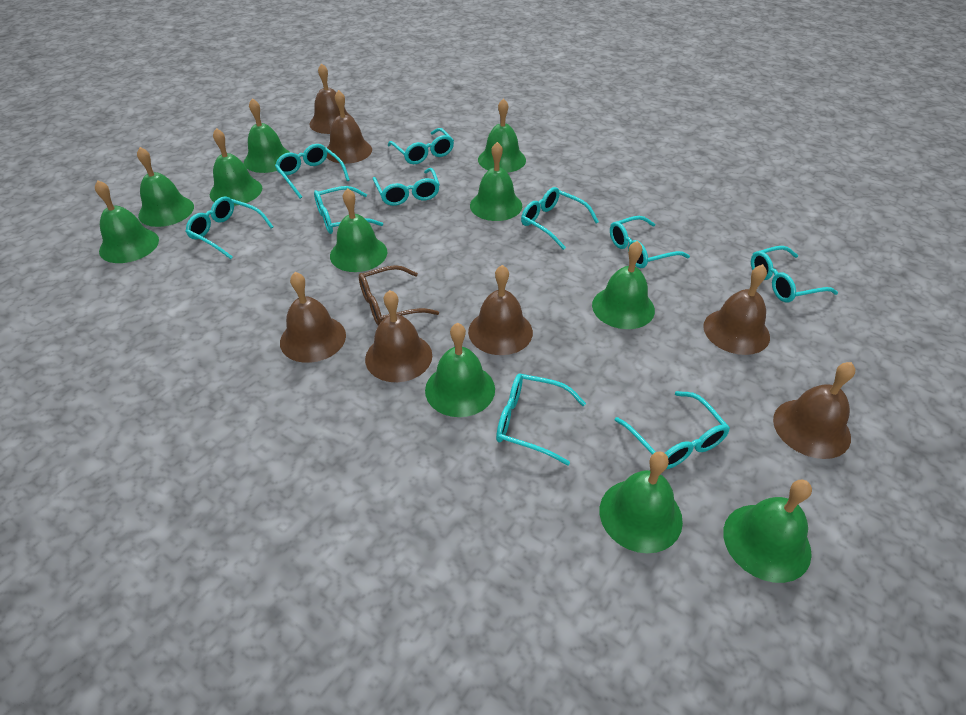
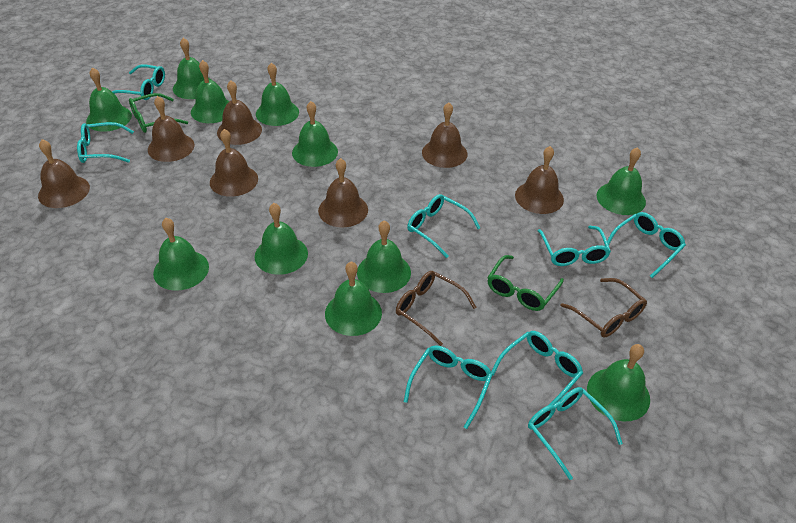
brown glasses: [358,265,439,326] = 1 -> [396,271,477,346] [560,278,647,337] = 2
green glasses: none = 0 -> [129,93,188,133] [487,255,564,311] = 2
turquoise glasses: [186,197,273,259] [275,144,350,199] [314,186,383,234] [373,168,440,206] [388,128,454,164] [496,374,586,465] [521,187,599,250] [610,216,690,268] [615,391,730,470] [751,246,838,302] = 10 -> [77,122,134,163] [112,65,165,100] [404,345,493,429] [407,194,480,258] [491,331,583,405] [528,387,623,480] [538,226,611,266] [607,212,686,278] = 8

